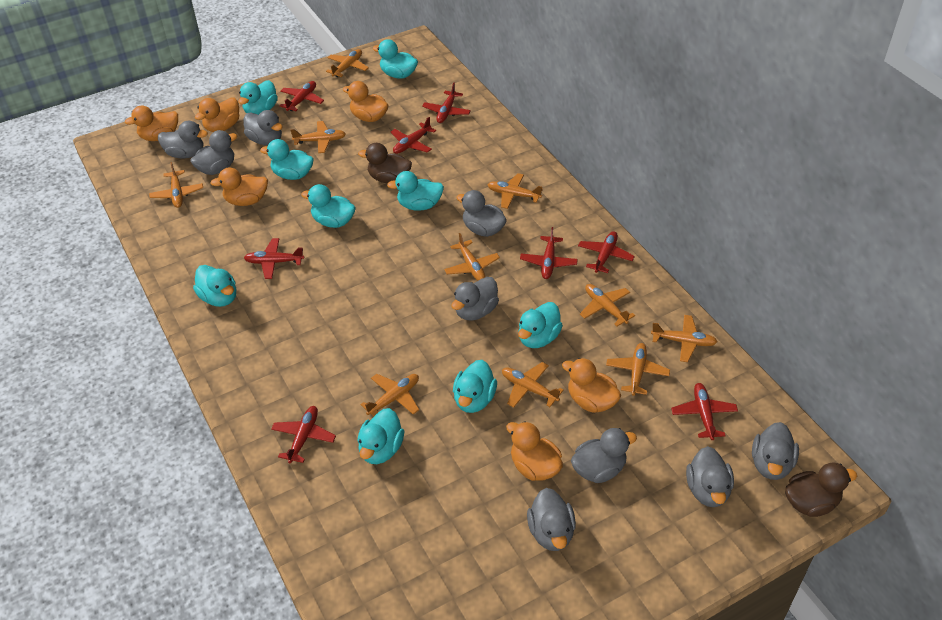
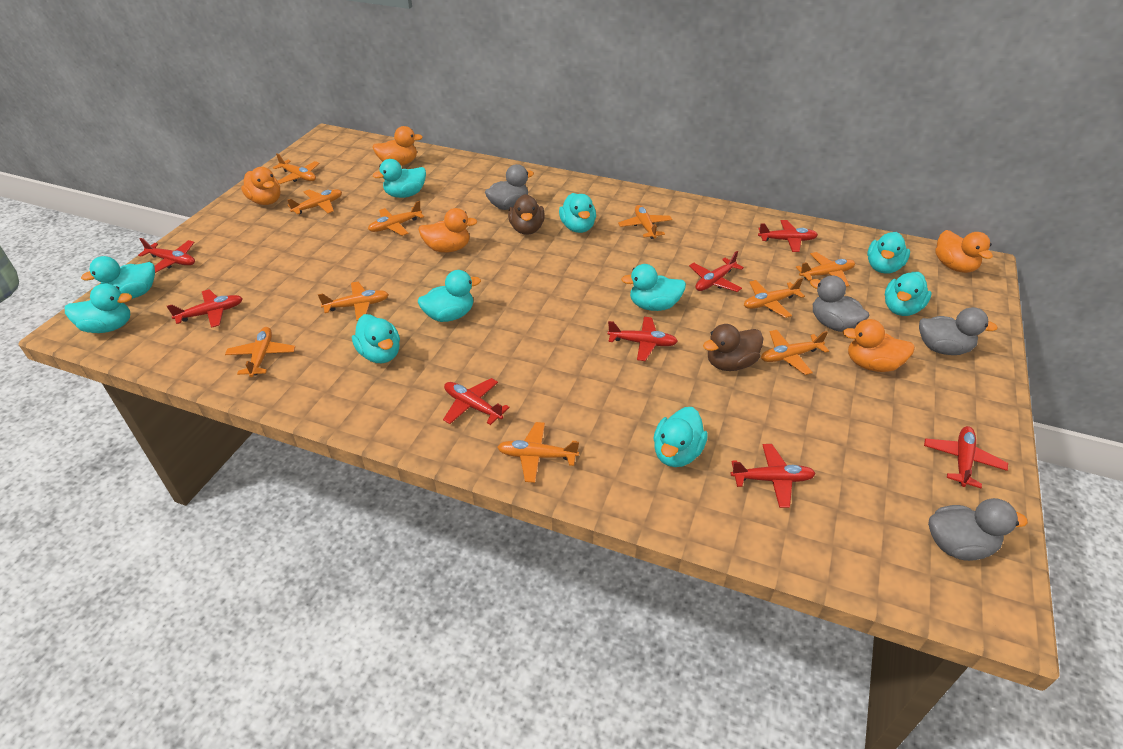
grey duck: [158,121,208,158] [190,130,237,175] [244,110,283,145] [451,277,499,321] [456,190,507,237] [527,488,576,551] [571,428,637,483] [686,446,734,507] [752,422,799,480] = 9 -> [485,164,534,210] [810,275,869,332] [919,307,998,355] [928,498,1028,561] = 4
orange duck: [124,105,178,141] [195,98,239,132] [211,167,268,206] [343,81,389,122] [506,421,563,481] [562,358,621,413] = 6 -> [241,167,281,205] [372,126,423,166] [418,208,478,253] [842,319,915,372] [935,230,993,273] = 5
turquoise duck: [193,265,236,307] [238,80,278,115] [260,139,314,180] [301,184,356,228] [357,408,404,464] [373,39,418,79] [387,171,444,211] [453,360,497,413] [518,302,563,348] = 9 -> [65,283,132,333] [81,256,155,299] [352,314,400,363] [373,159,426,198] [418,270,481,322] [559,193,596,233] [621,264,686,311] [654,407,708,467] [867,232,910,274] [885,272,931,316] = 10

